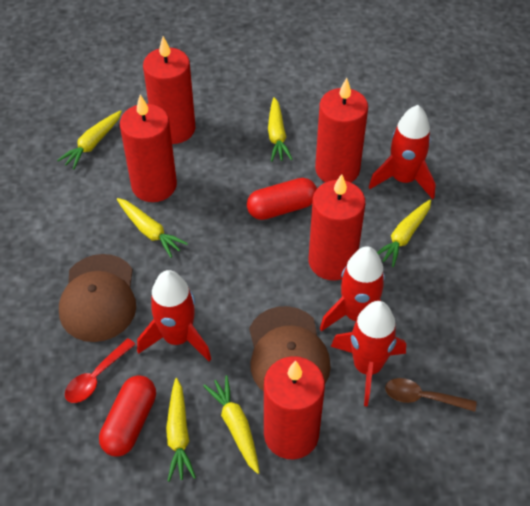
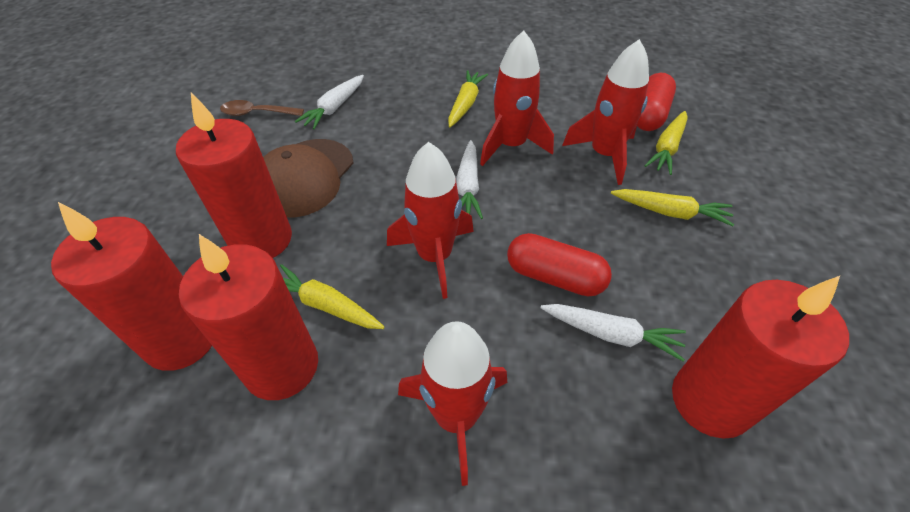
brown cap: [59,254,136,342] [249,306,331,392] = 2 -> [263,139,354,218] = 1
red candle: [120,95,177,202] [143,36,195,144] [264,356,325,459] [309,174,365,280] [315,78,368,183] = 5 -> [51,202,212,371] [176,93,292,258] [179,234,318,400] [672,276,849,439] = 4
red spoon: [65,338,136,403] = 1 -> none = 0
white carrot: none = 0 -> [295,75,364,130] [457,140,483,219] [541,304,686,362] = 3
yellow carrot: [57,110,122,170] [117,198,188,258] [166,378,196,482] [203,375,260,474] [268,97,293,162] [377,199,431,267] = 6 -> [280,264,385,329] [448,70,488,127] [611,189,734,226] [644,111,688,175] = 4

